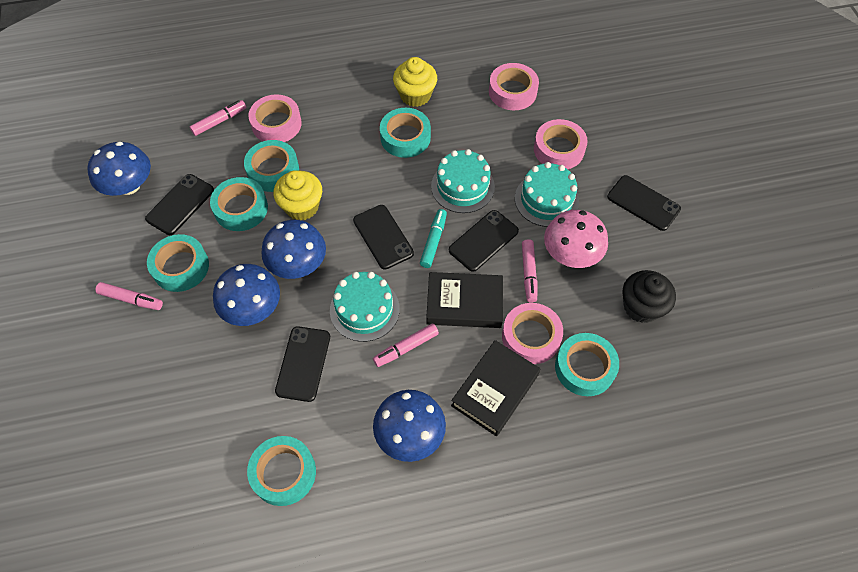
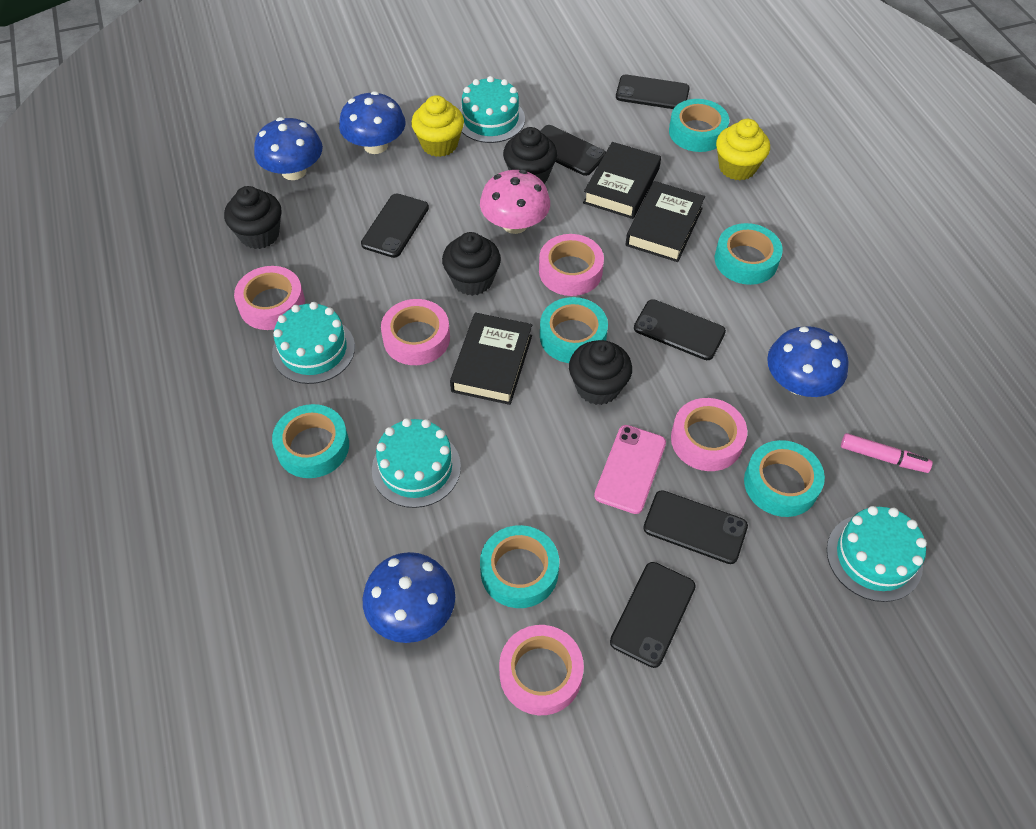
black book: [426,272,503,328] [451,340,540,436] = 2 -> [450,312,532,405] [583,142,661,219] [625,181,705,262] = 3
black cupcake: [623,270,676,323] = 1 -> [224,186,282,249] [442,232,501,296] [503,127,557,184] [569,340,632,405] = 4
black phone: [145,174,214,235] [275,326,330,402] [353,205,414,269] [449,210,519,272] [607,175,681,231] = 5 -> [361,193,429,258] [540,125,606,176] [610,562,696,668] [616,74,690,109] [634,299,726,360] [643,490,748,564] = 6
pink marker: [95,282,163,310] [190,100,247,136] [373,323,439,367] [522,239,538,303] = 4 -> [841,433,933,473] = 1
pink phone: none = 0 -> [594,425,666,514] = 1
pink tape: [248,95,302,142] [489,63,539,110] [502,303,563,364] [534,119,588,169] = 4 -> [234,266,305,330] [381,299,450,365] [499,625,584,715] [539,234,604,296] [671,398,747,471] = 5
turquoise cake: [330,272,400,342] [431,149,495,213] [515,162,579,227] = 3 -> [272,302,355,384] [372,418,461,508] [460,76,525,143] [827,506,927,602] = 4
turquoise marker: [420,209,447,268] = 1 -> none = 0

